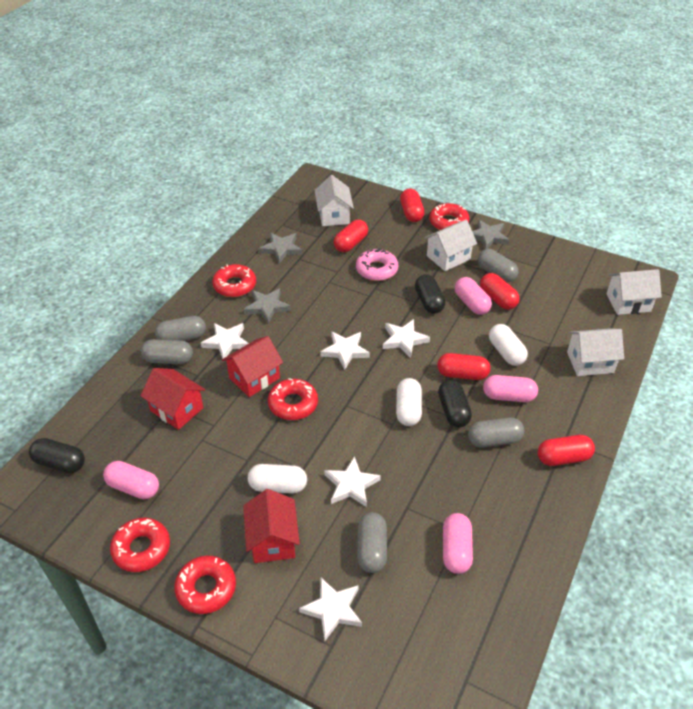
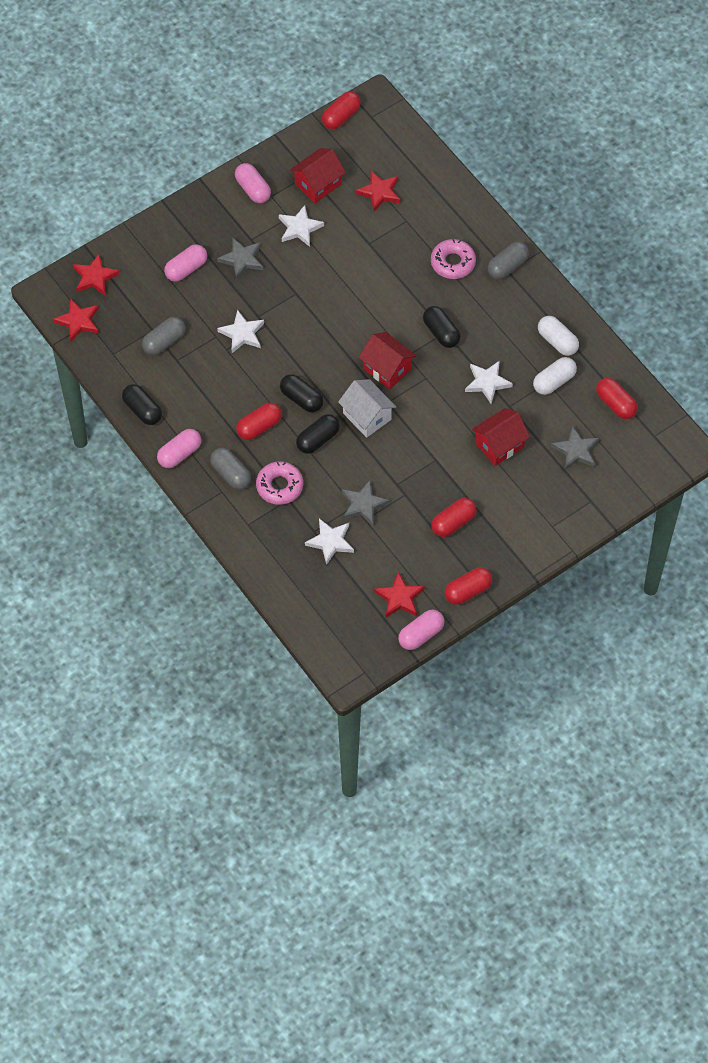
black capsule: [29,438,85,473] [415,274,445,314] [438,380,472,427] = 3 -> [122,384,162,425] [280,374,324,413] [296,414,340,454] [423,306,461,348] = 4
grey capsule: [141,339,193,364] [155,316,206,341] [357,512,387,573] [468,417,524,448] [478,249,519,282] = 5 -> [142,317,185,355] [210,448,251,490] [488,242,529,279] = 3
pink donut: [356,249,398,281] = 1 -> [256,462,303,505] [431,239,476,279] = 2
red donut: [110,518,170,572] [174,556,236,614] [212,264,256,297] [268,378,318,420] [429,203,470,230] = 5 -> none = 0
red star: none = 0 -> [53,298,99,341] [73,254,119,295] [355,171,400,211] [374,572,424,618] = 4
white capsule: [248,464,307,494] [396,378,422,426] [489,324,528,366] = 3 -> [533,357,577,395] [538,316,579,356] = 2
white house: [314,175,354,226] [424,220,477,271] [567,329,624,376] [606,269,662,315] = 4 -> [338,379,396,438] = 1
white star: [201,323,249,359] [299,578,362,641] [320,331,370,370] [324,456,381,507] [383,319,430,358] = 5 -> [217,310,264,353] [279,205,324,247] [305,519,354,565] [465,361,513,404] = 4

